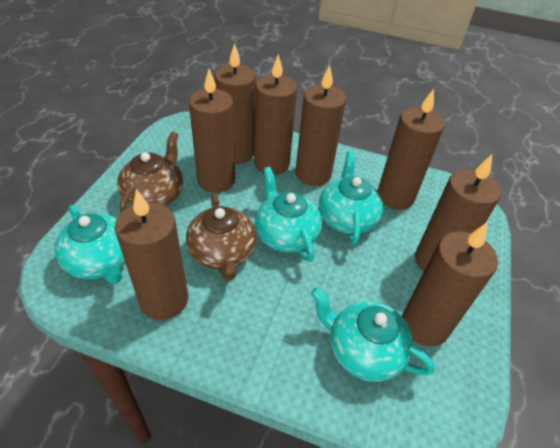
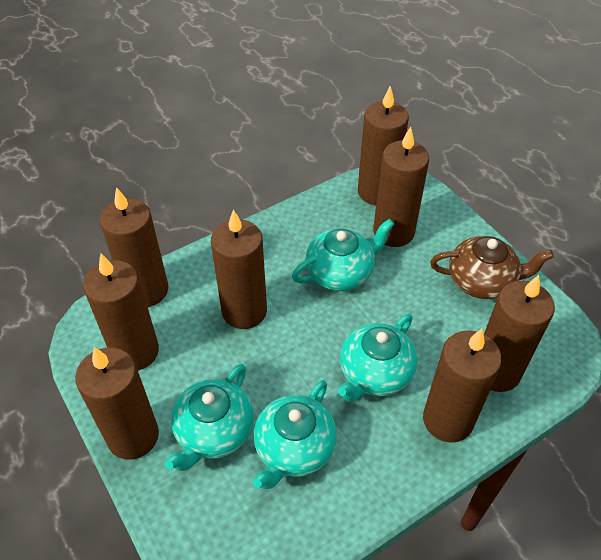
brown teapot: [117,132,183,213] [186,193,256,281] = 2 -> [430,236,554,299] = 1

